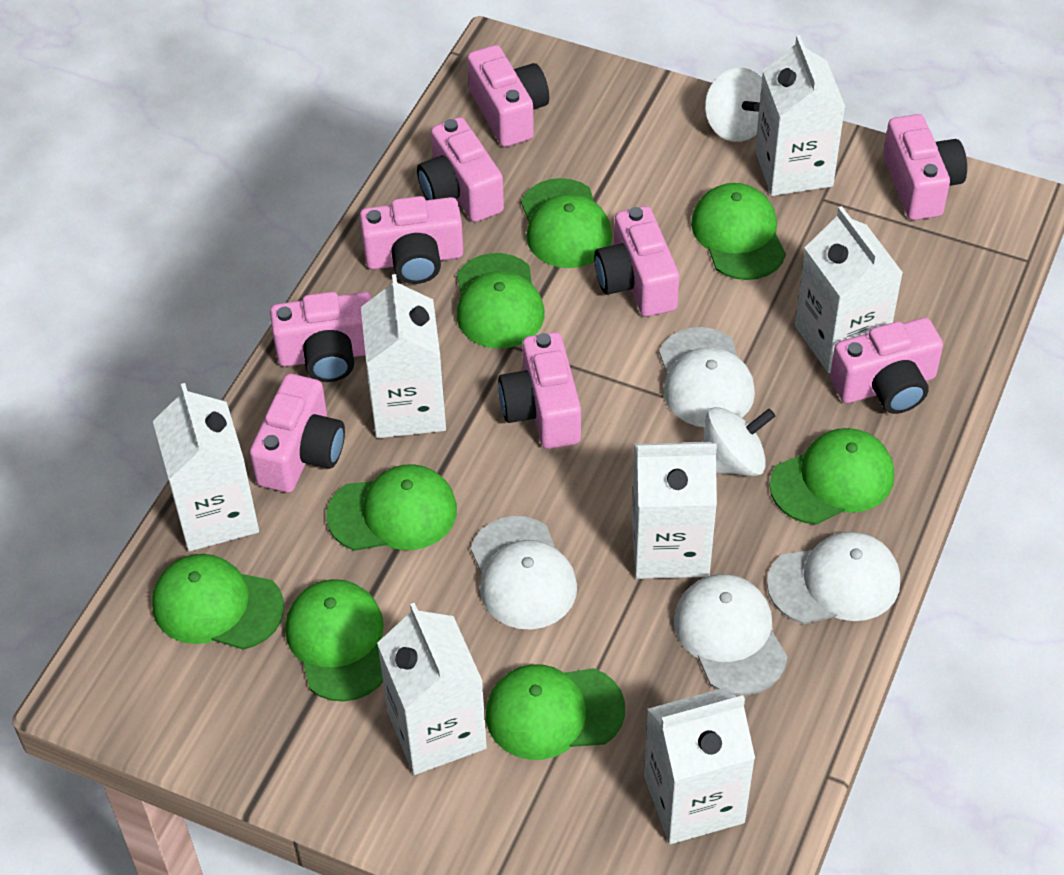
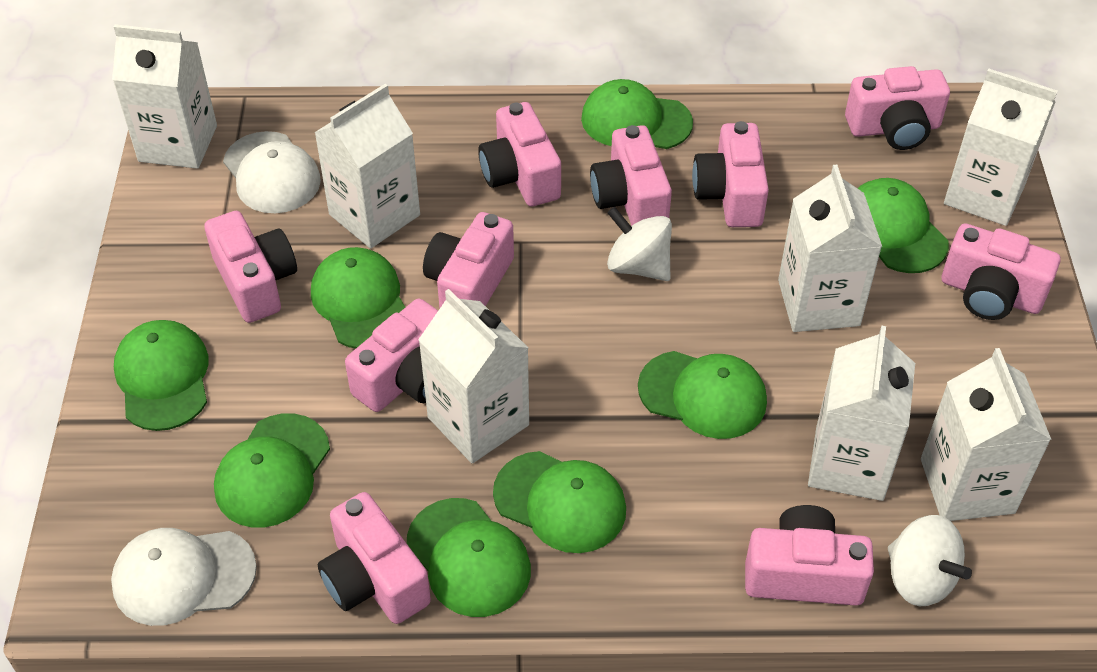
pink camera: [250,374,345,493] [270,292,372,382] [360,196,464,284] [417,117,504,222] [467,45,549,147] [498,332,581,449] [594,206,679,317] [830,318,943,414] [883,114,967,220] = 9 -> [204,211,297,323] [318,492,431,624] [345,299,438,412] [423,212,514,308] [478,102,561,207] [590,125,672,226] [692,121,769,227] [745,505,874,606] [845,66,950,150] [942,223,1060,320] = 10
white cap: [471,516,577,630] [659,327,755,427] [674,574,787,695] [767,532,900,624] = 4 -> [111,528,257,626] [223,131,321,213] = 2

